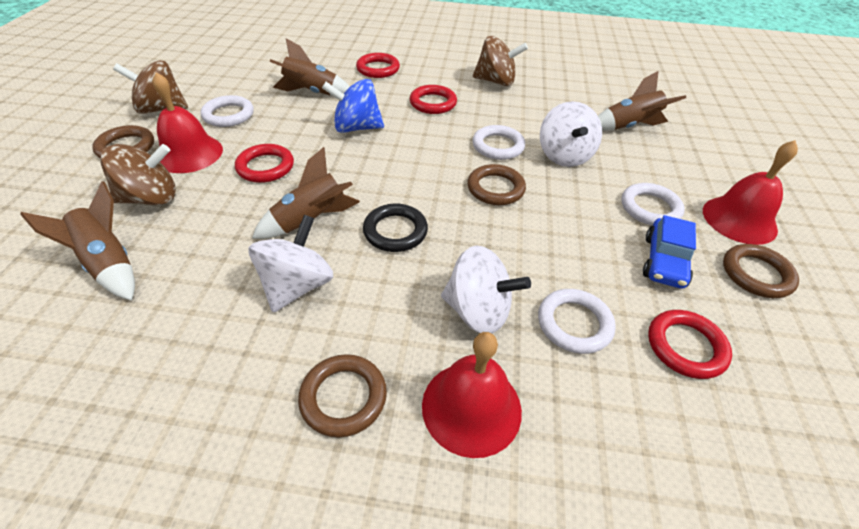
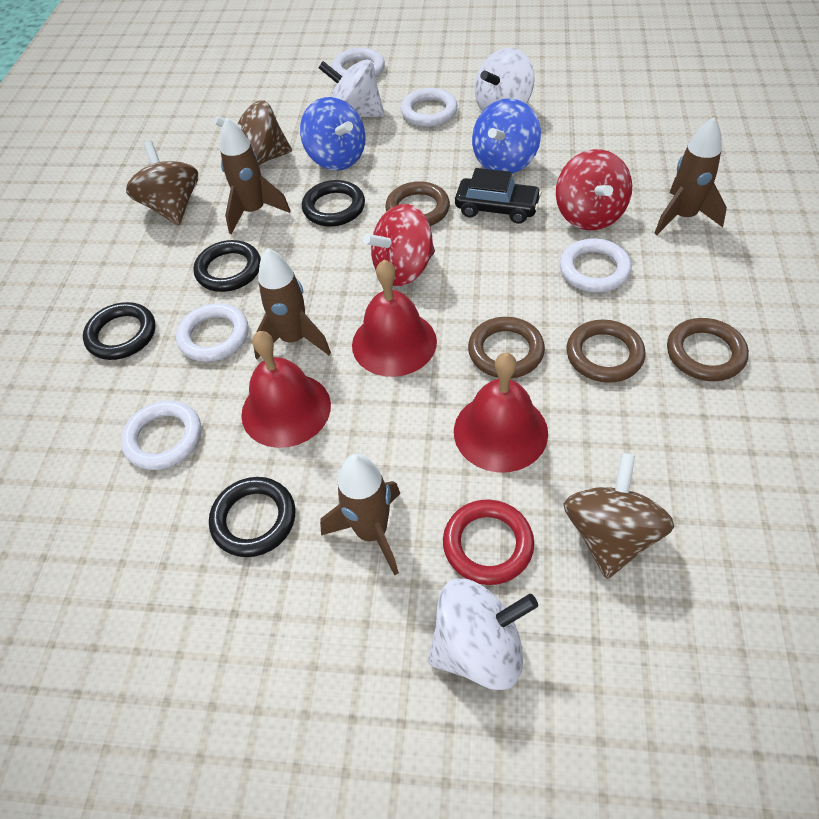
black car: none = 0 -> [455,168,542,224] = 1
black ring: [363,204,428,252] = 1 -> [83,302,155,360] [193,240,261,292] [209,477,295,557] [302,180,365,226] = 4
blue car: [643,215,696,289] = 1 -> none = 0
blue spinning top: [322,79,384,133] = 1 -> [300,97,366,171] [472,98,541,174] = 2
red ring: [235,144,294,183] [356,53,400,78] [410,85,457,114] [648,310,732,379] = 4 -> [443,499,534,585] = 1
red spinning top: none = 0 -> [363,204,435,286] [556,149,632,230] = 2
white ring: [201,95,254,127] [472,125,525,160] [538,289,616,354] [621,183,685,225] = 4 -> [121,400,201,470] [176,303,248,362] [332,48,385,77] [401,88,458,127] [559,238,632,292] = 5

